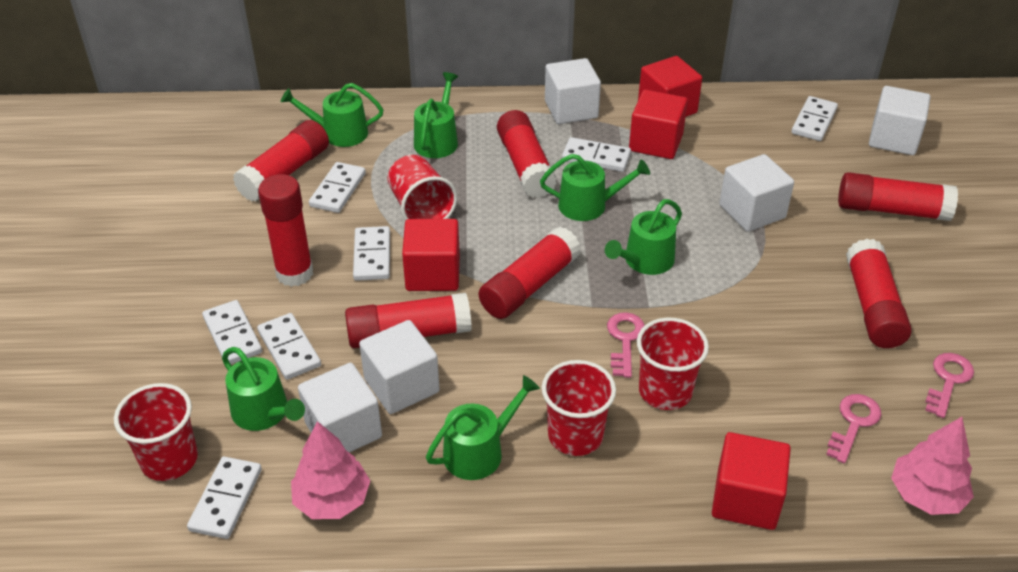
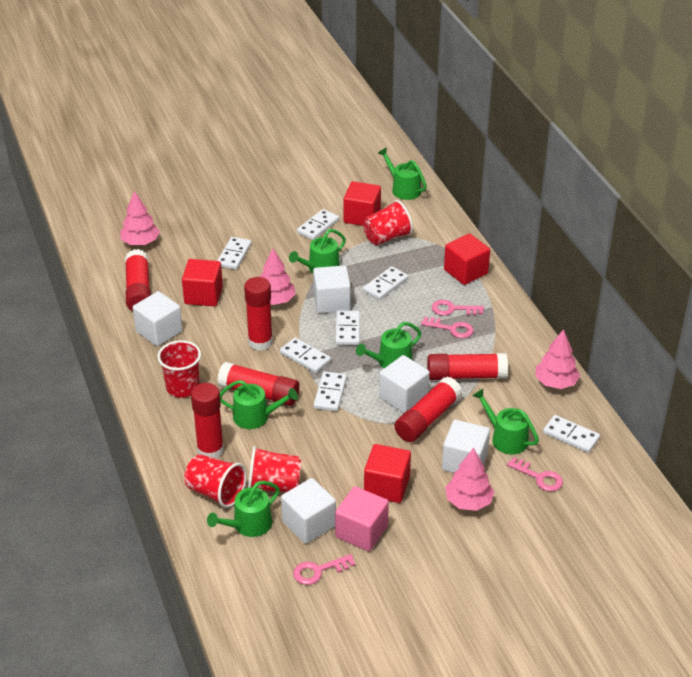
pink cube: none = 0 -> [335,486,389,551] = 1
pink key: [607,312,645,378] [826,394,881,463] [925,353,974,418] = 3 -> [293,554,355,585] [421,317,474,338] [431,300,484,316] [507,457,563,492] = 4
pink tree: [291,421,370,519] [891,417,974,515] = 2 -> [120,191,160,245] [260,248,295,305] [445,448,494,511] [535,329,580,389] = 4
red glue stick: [233,120,329,201] [258,174,313,287] [345,293,472,348] [479,227,581,319] [497,110,557,198] [838,172,958,221] [846,239,912,348] = 7 -> [125,249,151,311] [191,383,224,459] [217,362,300,406] [244,277,273,351] [394,377,462,442] [427,353,508,380] = 6

